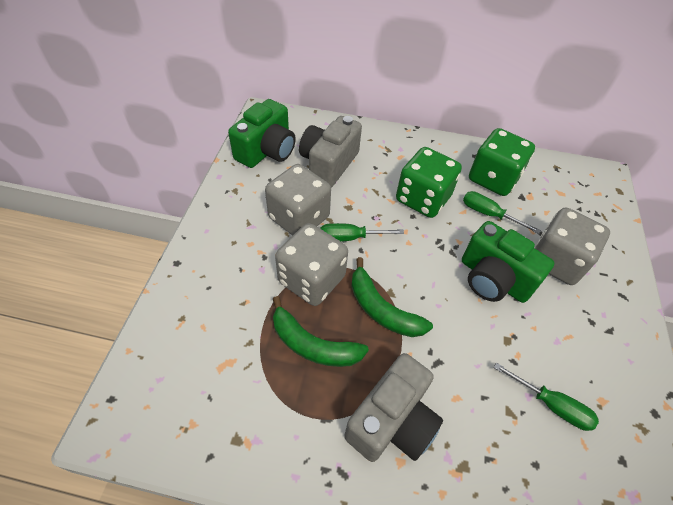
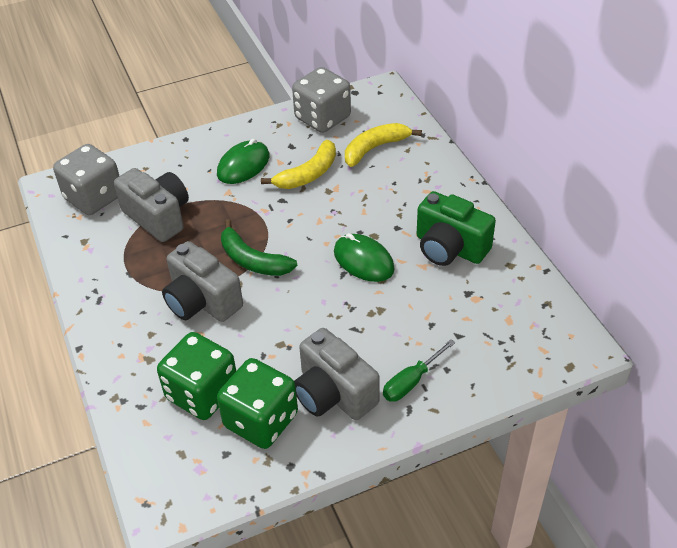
green banana: [273,296,369,367] [351,257,433,337] = 2 -> [221,219,297,276] = 1
green camera: [228,99,296,168] [462,221,554,303] = 2 -> [417,191,496,266] = 1
green mouse: none = 0 -> [217,139,270,184] [334,233,395,282] = 2
green screwdriver: [320,223,404,242] [463,191,541,234] [494,363,599,431] = 3 -> [383,339,456,402] = 1
grey camera: [299,116,362,187] [344,353,443,462] = 2 -> [114,168,189,242] [162,241,243,322] [294,328,380,420] = 3
grey dice: [265,164,331,236] [275,223,348,306] [534,208,610,285] = 3 -> [53,144,119,215] [292,67,351,133] = 2
yellow banana: none = 0 -> [261,140,336,189] [345,123,422,167] = 2

